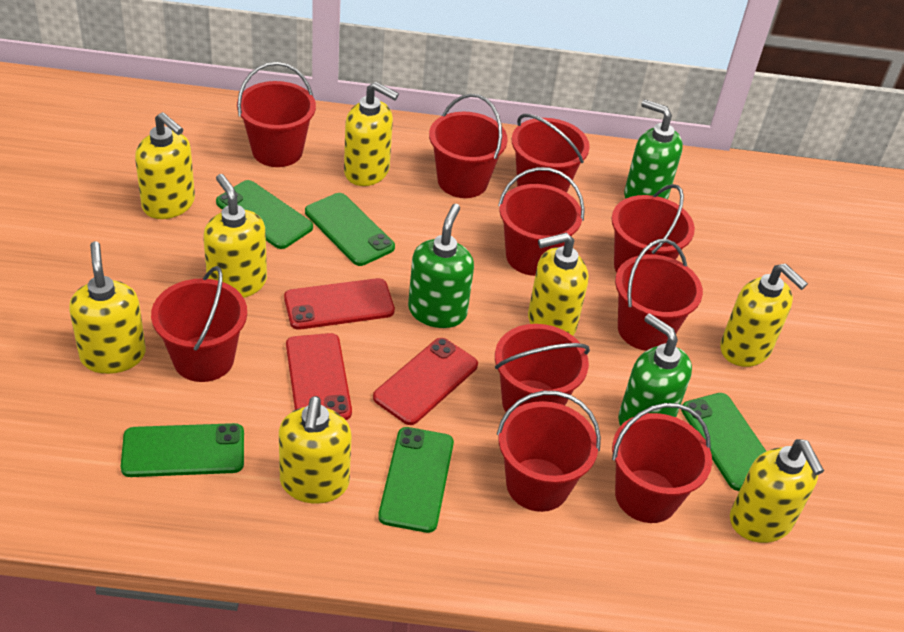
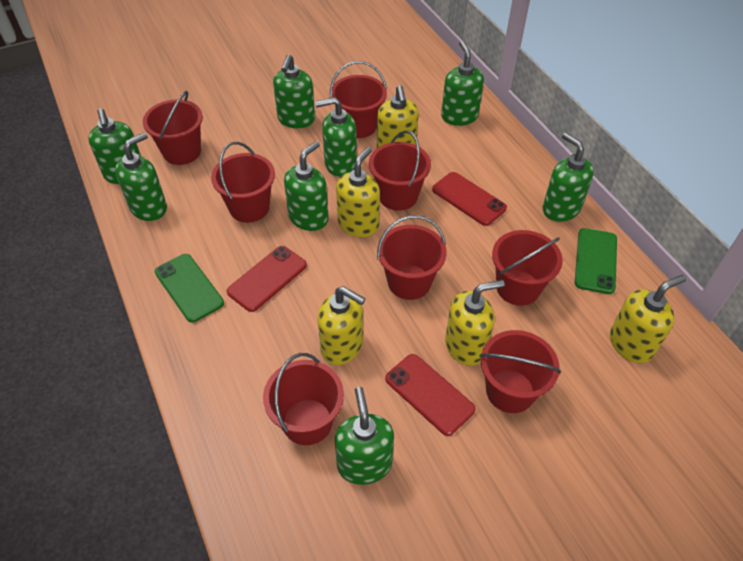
green phone: [121,423,244,477] [216,180,313,249] [305,193,395,266] [378,427,454,533] [681,393,766,491] = 5 -> [155,254,224,323] [575,228,617,294] = 2
green soap dispenser: [408,204,474,328] [618,314,692,426] [624,99,683,199] = 3 -> [88,109,141,184] [115,132,167,221] [273,54,315,128] [284,141,329,231] [315,97,357,177] [335,387,394,485] [441,41,484,126] [543,133,594,222] = 8
red bucket: [151,266,247,382] [237,62,316,167] [429,94,508,198] [495,324,590,412] [497,391,601,512] [498,167,585,276] [512,114,590,193] [611,184,695,272] [612,403,712,523] [615,239,703,351] = 10 -> [143,91,203,165] [211,142,275,223] [263,353,344,445] [330,61,387,138] [369,130,431,211] [377,215,447,300] [479,330,561,413] [492,230,563,306] = 8
yellow soap dispenser: [69,241,146,374] [135,112,195,219] [203,174,267,298] [279,396,351,504] [344,82,399,186] [528,233,588,336] [720,263,808,367] [730,439,824,543] = 8 -> [318,286,366,365] [336,147,380,237] [377,85,419,148] [445,280,505,366] [610,275,686,363] = 5

